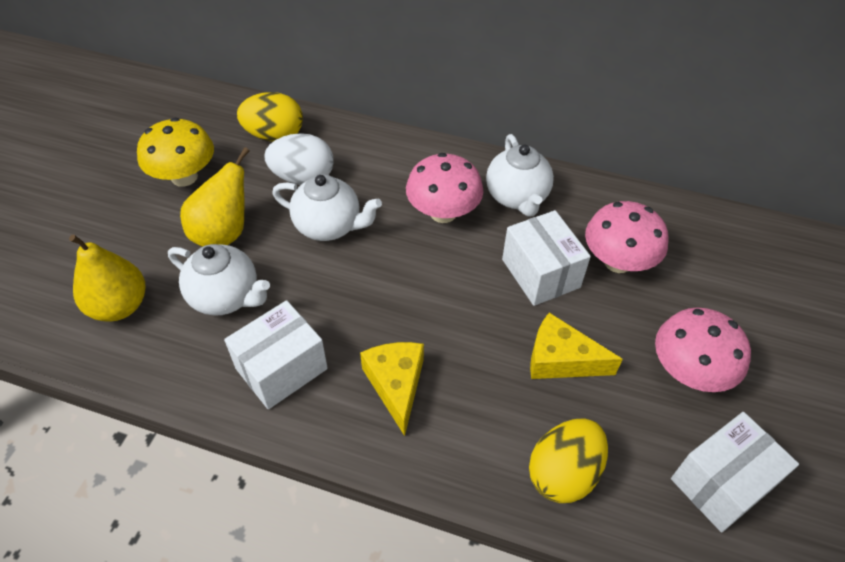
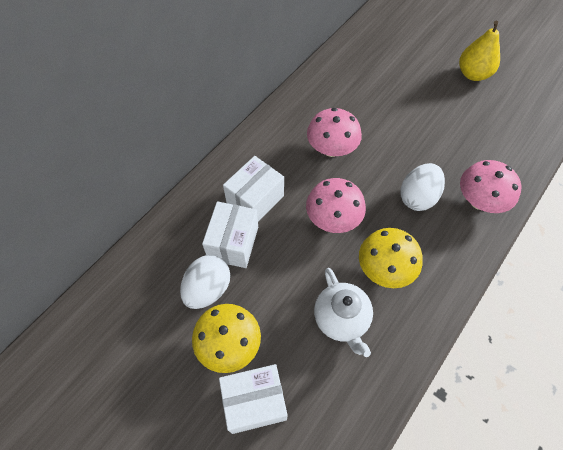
white egg: [264,133,334,185] = 1 -> [180,255,230,309] [400,163,445,211] = 2
white teapot: [168,244,270,316] [272,174,382,241] [486,134,554,217] = 3 -> [314,268,373,357] = 1
yellow cheese: [360,342,424,436] [530,312,623,379] = 2 -> none = 0
yellow egg: [237,92,303,142] [529,419,608,503] = 2 -> none = 0
yellow mushroom: [137,118,214,187] = 1 -> [192,304,261,373] [359,228,423,288] = 2
yellow pear: [69,234,146,322] [180,147,249,247] = 2 -> [459,21,500,81] = 1

